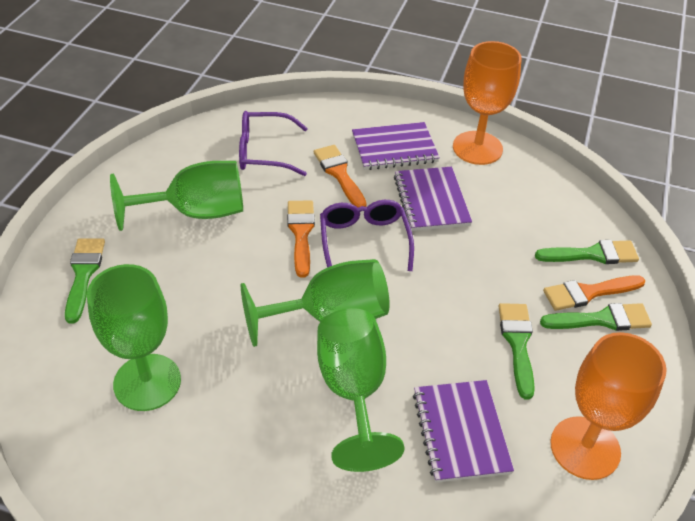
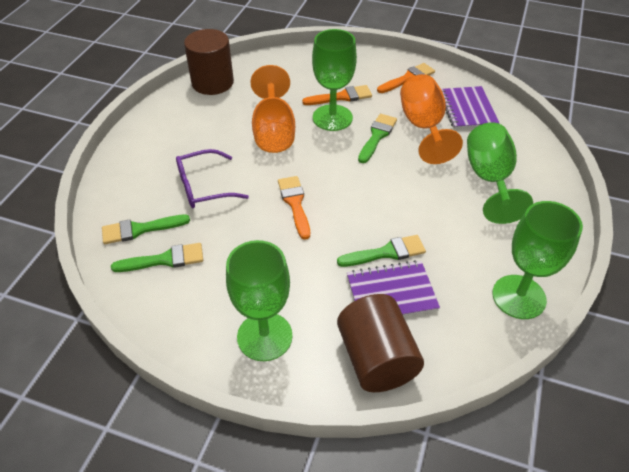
brown cylinder: none = 0 -> [184,29,234,95] [337,294,424,392] = 2
purple glasses: [239,111,308,176] [320,200,414,271] = 2 -> [176,149,249,208] = 1
purple notebook: [352,122,440,170] [394,167,472,231] [413,380,514,483] = 3 -> [347,260,440,316] [441,86,499,129] = 2

